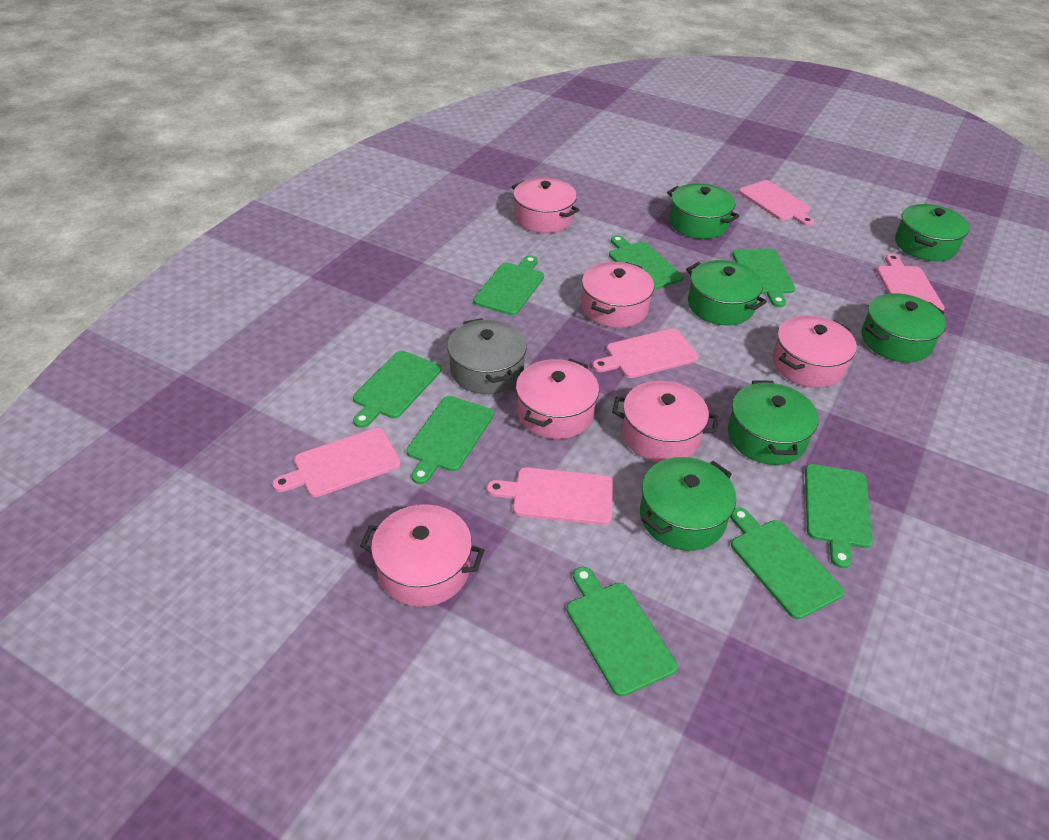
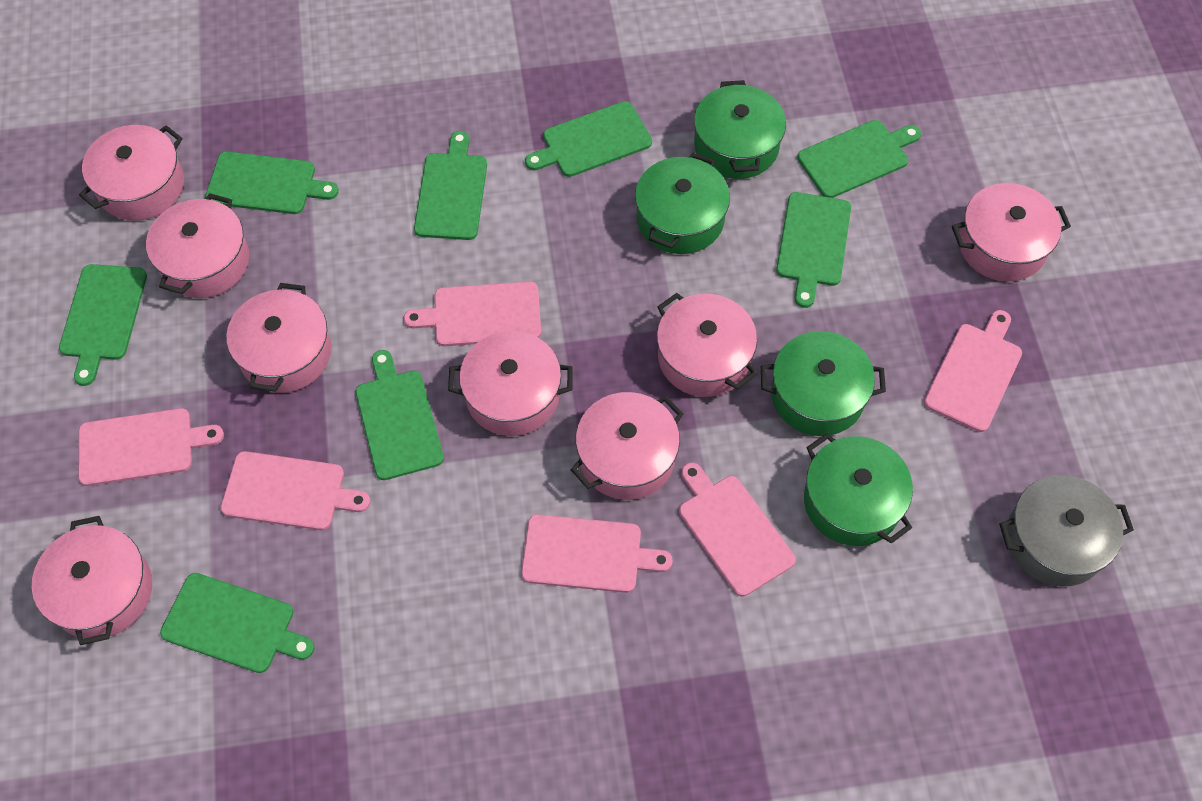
green pot: [640,457,736,551] [667,183,739,239] [686,260,767,325] [728,381,819,465] [861,293,946,362] [895,204,970,261] = 6 -> [635,152,730,254] [694,80,786,179] [761,331,886,436] [804,433,913,546] = 4
pink cutting board: [272,428,401,497] [487,467,613,525] [592,328,699,378] [739,180,814,226] [876,254,945,311] = 5 -> [78,408,224,486] [220,451,371,530] [404,282,541,346] [521,514,673,593] [679,463,796,597] [924,310,1022,432] = 6
pink pot: [360,504,484,607] [512,178,579,233] [516,359,599,439] [581,262,654,328] [612,381,718,462] [773,315,857,388] = 6 -> [32,516,152,645] [79,125,184,221] [146,193,249,298] [227,283,331,393] [448,331,573,436] [571,392,683,500] [657,293,757,397] [952,183,1071,282] = 8

